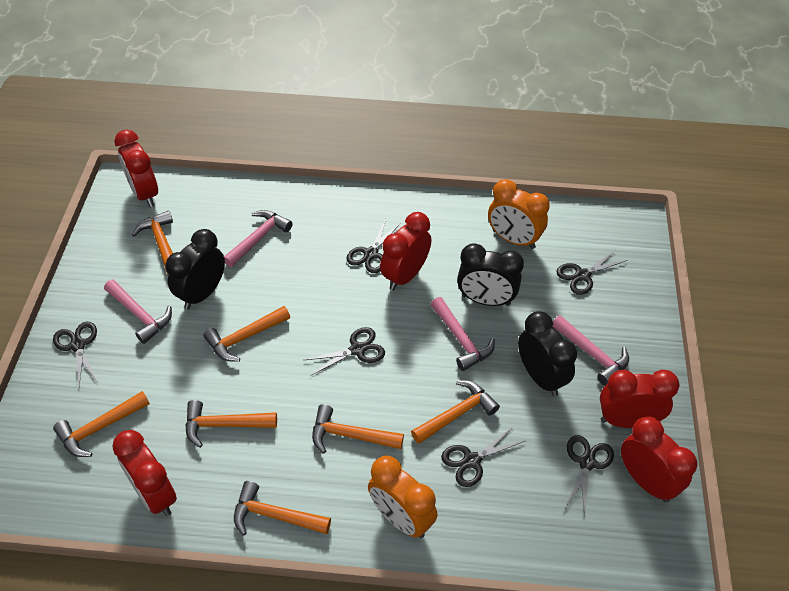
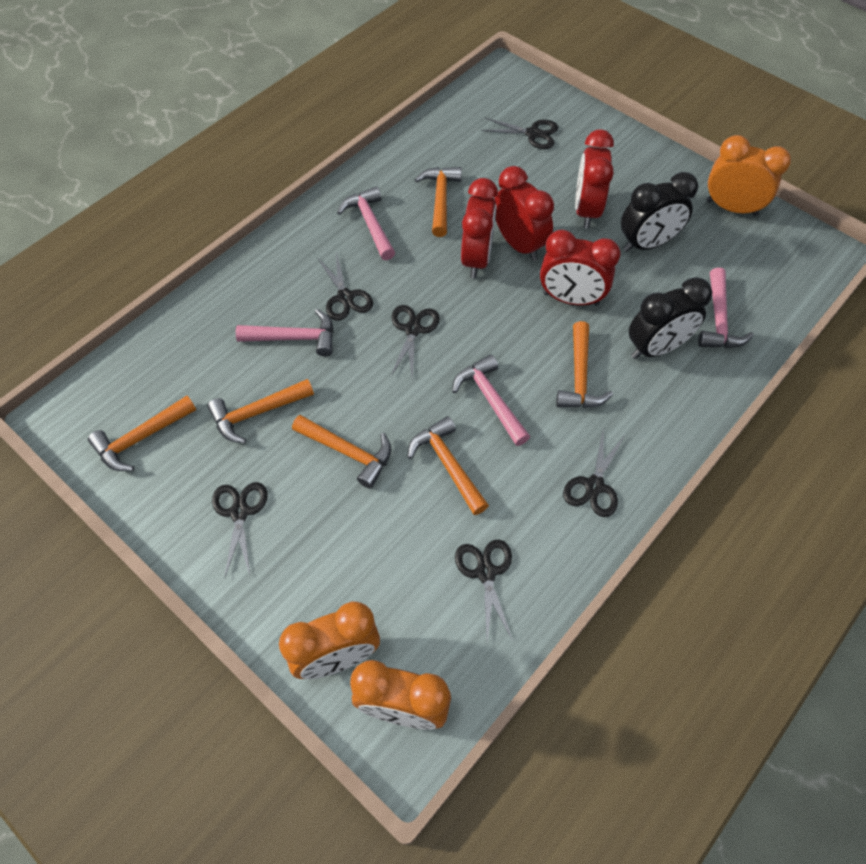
black clock: [166,229,225,310] [457,243,524,306] [518,311,577,396] = 3 -> [621,172,698,252] [629,277,712,359] = 2
orange clock: [368,456,437,538] [488,179,550,249] = 2 -> [279,601,380,679] [350,660,451,730] [706,135,791,216] = 3
orange hammer: [53,391,150,457] [132,211,173,275] [185,400,277,448] [203,306,290,362] [234,481,331,536] [312,404,404,454] [411,380,500,444] = 7 -> [88,396,196,471] [207,379,314,443] [292,415,391,488] [407,416,489,515] [415,167,462,237] [556,321,613,408] = 6
red clock: [112,430,177,516] [114,130,158,207] [380,212,431,290] [600,370,680,428] [621,417,697,502] = 5 -> [461,178,498,278] [494,166,554,261] [540,230,620,306] [575,129,614,228] = 4

